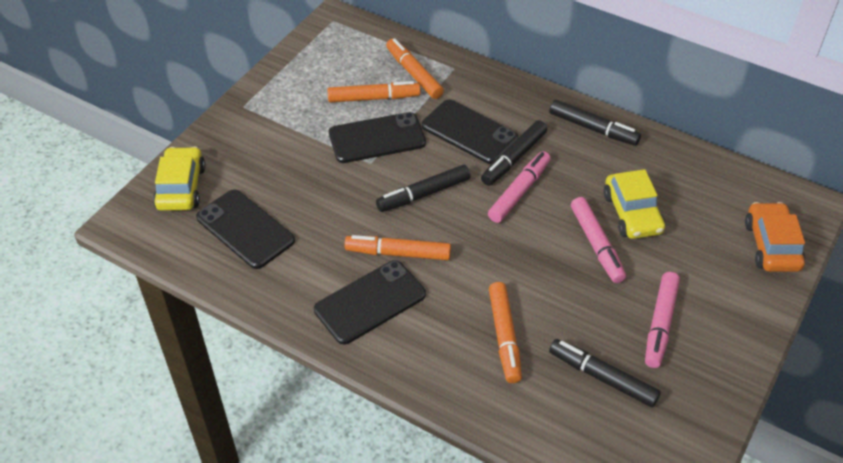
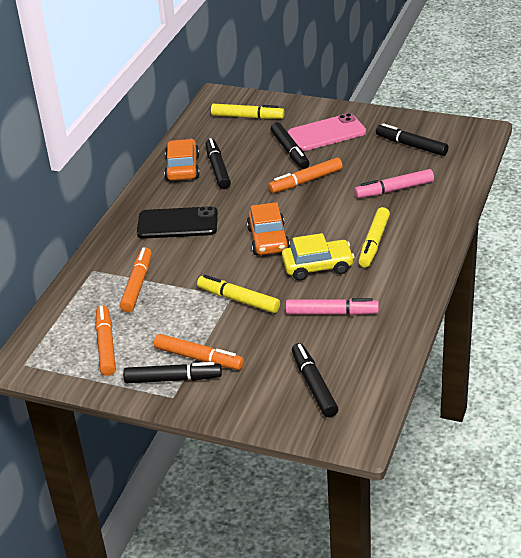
black marker: [376,165,471,212] [481,120,547,186] [549,100,641,146] [549,339,661,407] = 4 -> [123,362,222,383] [205,138,231,189] [271,122,310,169] [292,343,338,417] [376,123,448,156] = 5
black phone: [196,189,295,269] [314,260,426,345] [329,112,426,163] [422,99,518,164] = 4 -> [137,206,218,239] = 1
orange car: [745,202,805,272] = 1 -> [164,139,200,181] [247,202,290,255] = 2
pink marker: [488,151,551,223] [571,197,626,283] [645,272,680,368] = 3 -> [286,298,379,315] [354,169,434,198] = 2
pink phone: none = 0 -> [288,113,366,151] = 1
yellow car: [153,146,205,211] [604,169,665,239] = 2 -> [282,233,355,281] = 1
yellow marker: none = 0 -> [197,275,280,313] [211,104,285,119] [358,207,390,267] = 3

